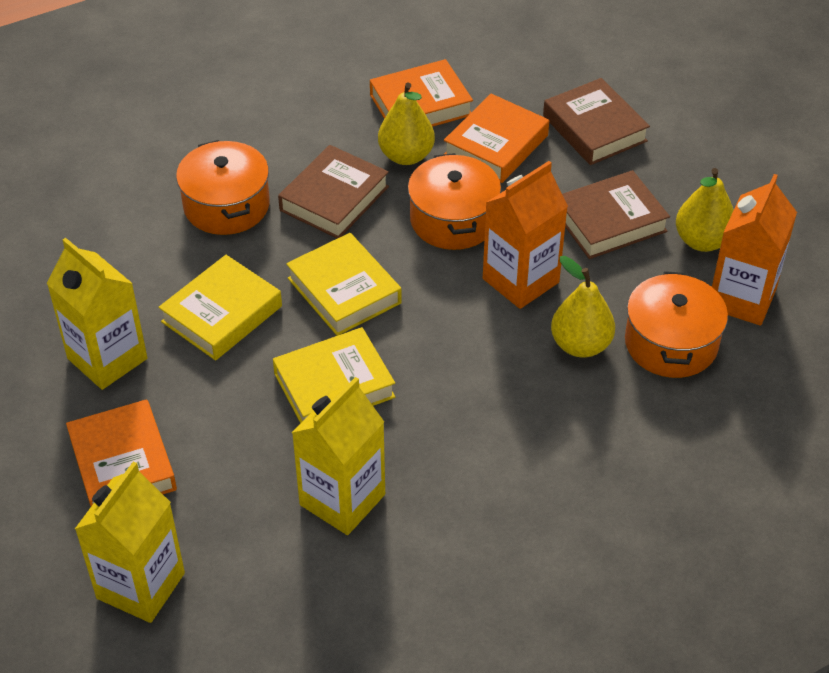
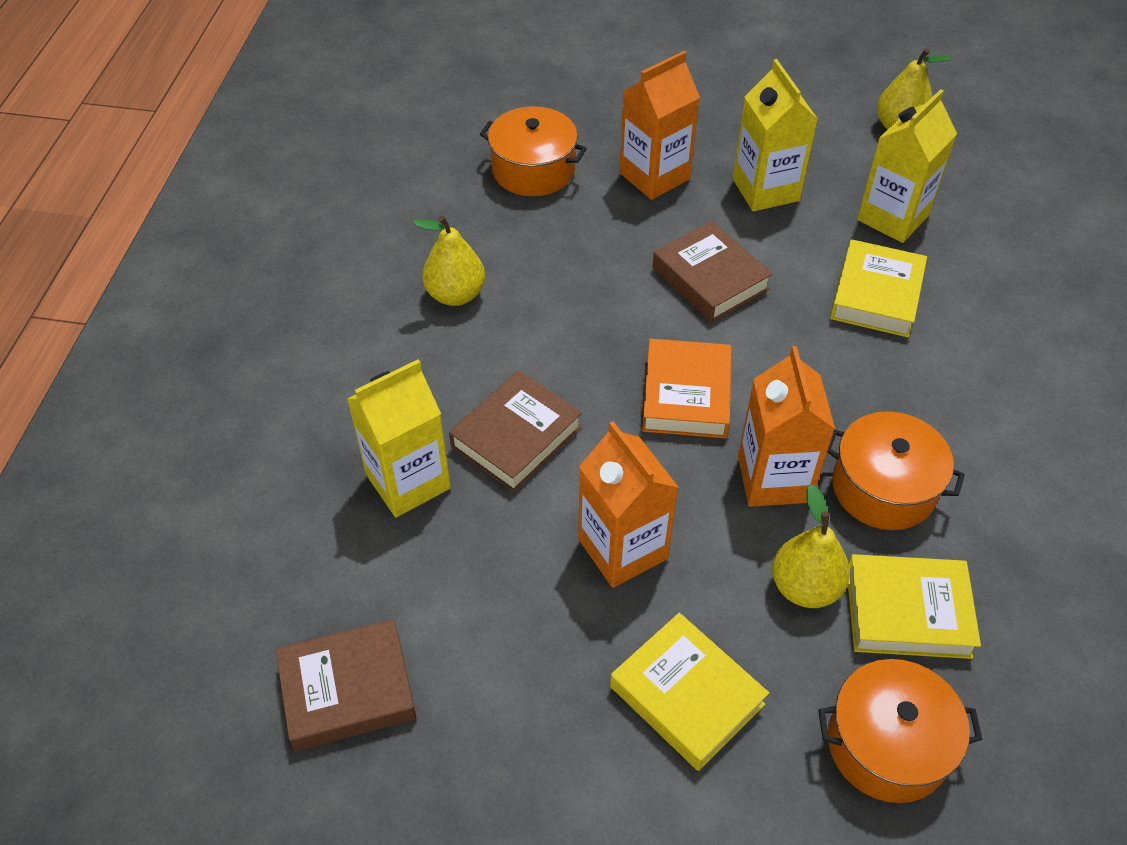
orange book: [66,399,177,506] [370,59,473,127] [444,94,549,183] = 3 -> [642,339,731,438] = 1
orange carton: [483,161,568,309] [712,174,797,326] = 2 -> [578,421,679,588] [619,51,700,200] [738,346,835,507] = 3

